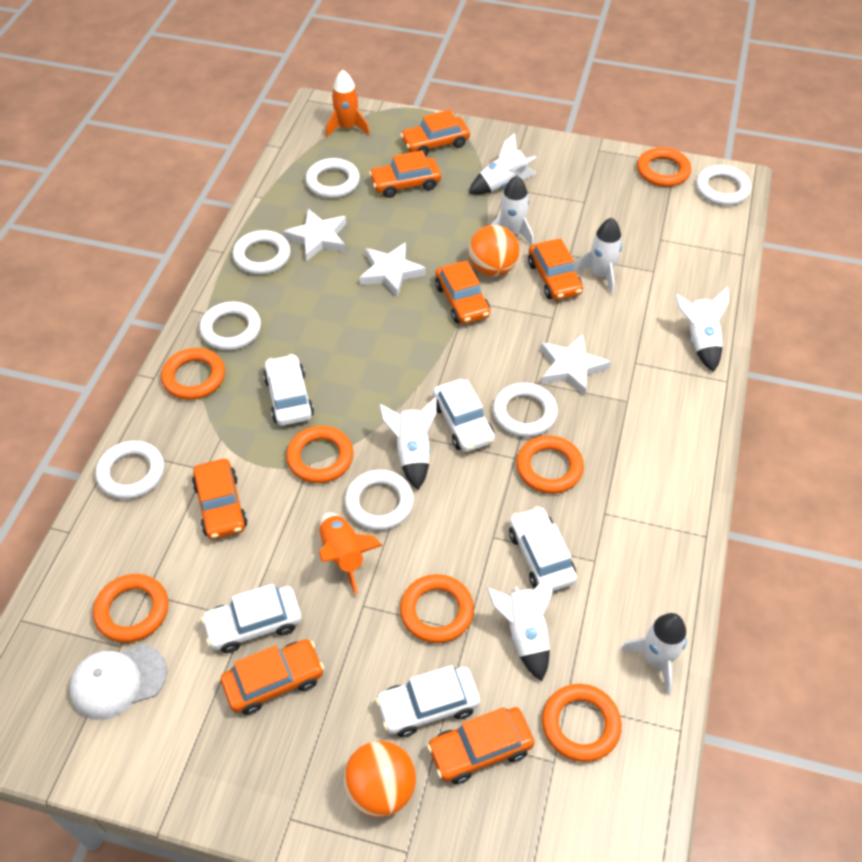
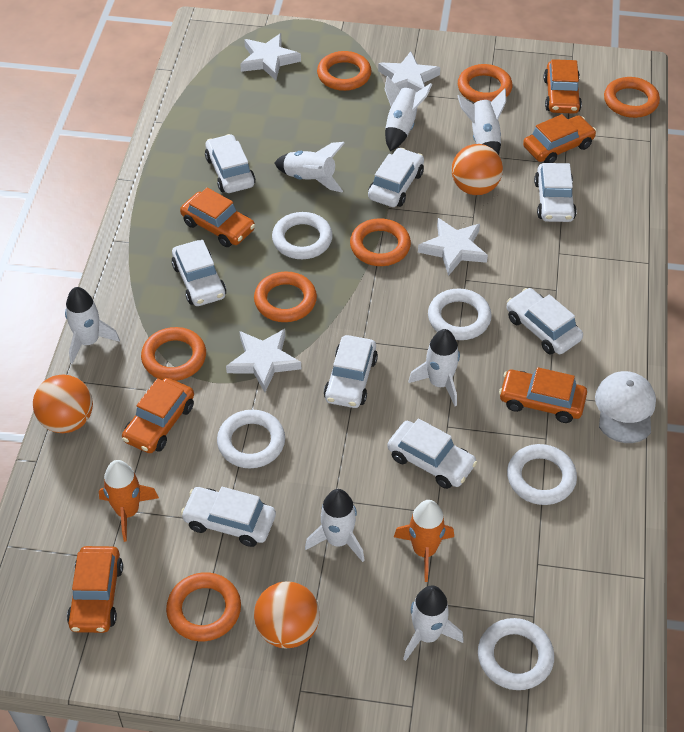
orange ball: [343,741,416,817] [468,225,520,277] = 2 -> [33,375,93,433] [254,582,320,648] [452,144,503,195] = 3
orange car: [192,459,248,540] [221,639,324,715] [369,150,441,198] [400,110,470,156] [427,707,534,784] [435,261,490,324] [528,238,583,300] = 7 -> [67,546,123,633] [122,378,194,453] [180,188,255,247] [499,367,587,423] [523,114,596,163] [544,59,582,114] = 6
white car: [201,584,301,653] [263,354,314,426] [376,665,480,737] [433,379,495,452] [509,506,577,591] = 5 -> [172,240,226,306] [181,487,276,547] [205,134,255,193] [324,335,378,408] [368,148,424,207] [387,419,477,489] [507,288,583,354] [534,163,577,222] = 8
white ring: [96,441,164,499] [199,302,261,350] [232,230,291,274] [305,158,360,198] [345,470,414,530] [493,383,558,437] [696,165,751,206] = 7 -> [217,410,285,468] [272,212,333,259] [428,288,492,340] [478,618,554,690] [507,444,577,505] = 5
white star: [283,209,346,262] [359,242,426,298] [541,334,611,396] = 3 -> [226,329,301,392] [240,33,301,80] [378,51,440,99] [418,218,488,276] = 4

